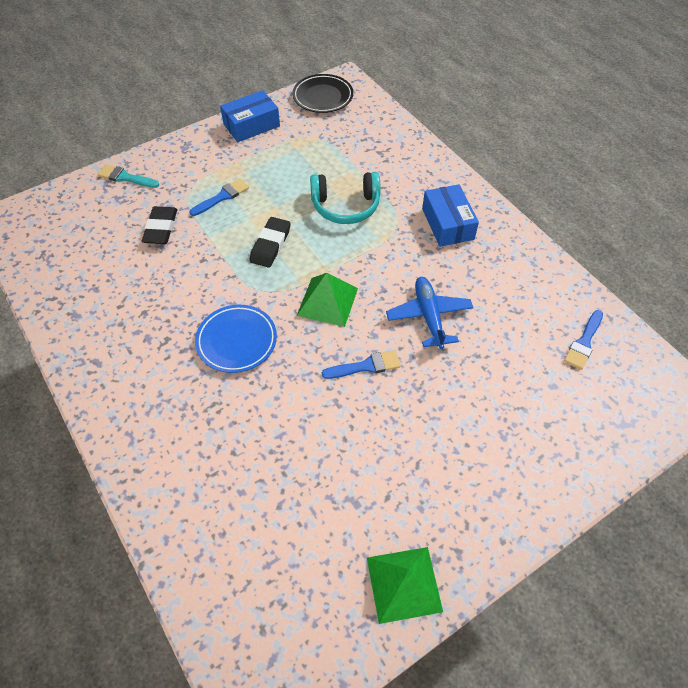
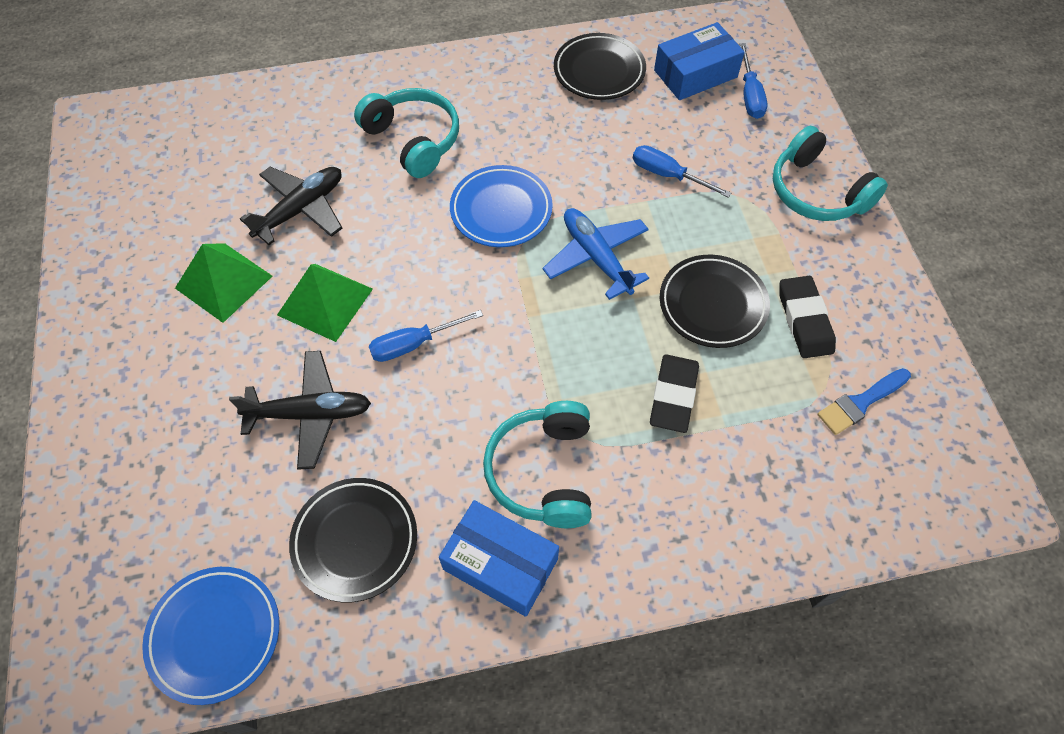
black plane: none = 0 -> [229,351,371,470] [240,167,343,245] = 2
black plate: [292,74,353,113] = 1 -> [289,478,417,602] [554,33,646,100] [660,255,770,348] = 3
blue brush: [190,178,249,216] [322,350,401,379] [564,310,603,370] = 3 -> [817,368,911,435] = 1
blue plate: [195,305,277,373] = 1 -> [142,567,279,705] [450,165,553,247] = 2
blue screwdriver: none = 0 -> [369,310,483,362] [633,145,731,198] [740,43,768,119] = 3
turquoise brush: [97,164,159,188] = 1 -> none = 0
turquoise headphones: [310,172,381,224] = 1 -> [354,88,459,178] [483,401,591,528] [773,126,888,221] = 3

